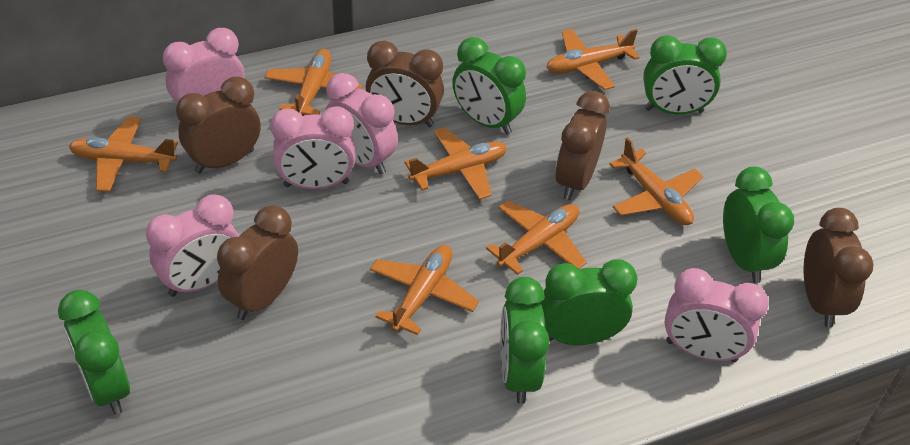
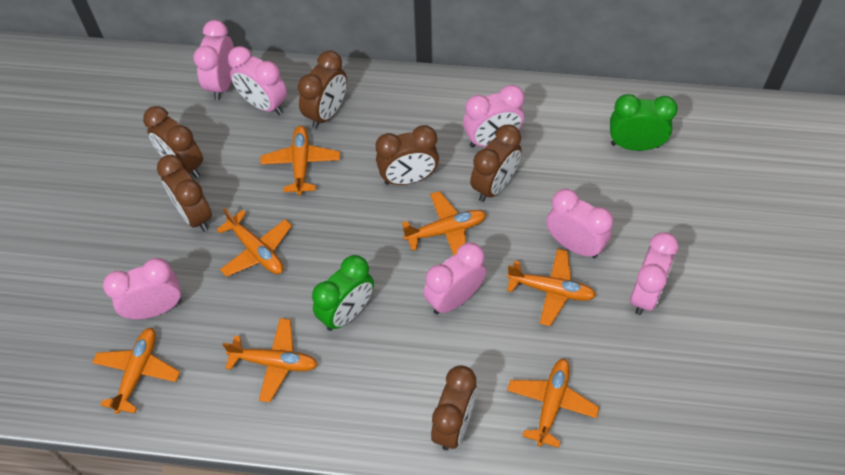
brown clock: [176,77,261,174] [217,205,298,320] [366,41,444,127] [555,91,610,200] [804,208,874,328] = 5 -> [143,106,203,178] [157,155,212,231] [298,51,347,129] [376,125,439,185] [431,365,477,450] [470,125,522,202] = 6
green clock: [58,290,130,415] [452,37,526,135] [500,277,550,404] [540,259,637,345] [643,35,727,114] [723,167,794,283] = 6 -> [312,255,374,331] [610,94,678,151] = 2
pink clock: [146,194,239,297] [163,28,245,104] [270,106,355,189] [325,73,398,175] [665,268,769,362] = 5 -> [103,258,181,319] [193,20,234,100] [228,46,287,115] [423,242,486,314] [463,85,524,148] [546,189,613,258] [630,232,679,315] = 7

